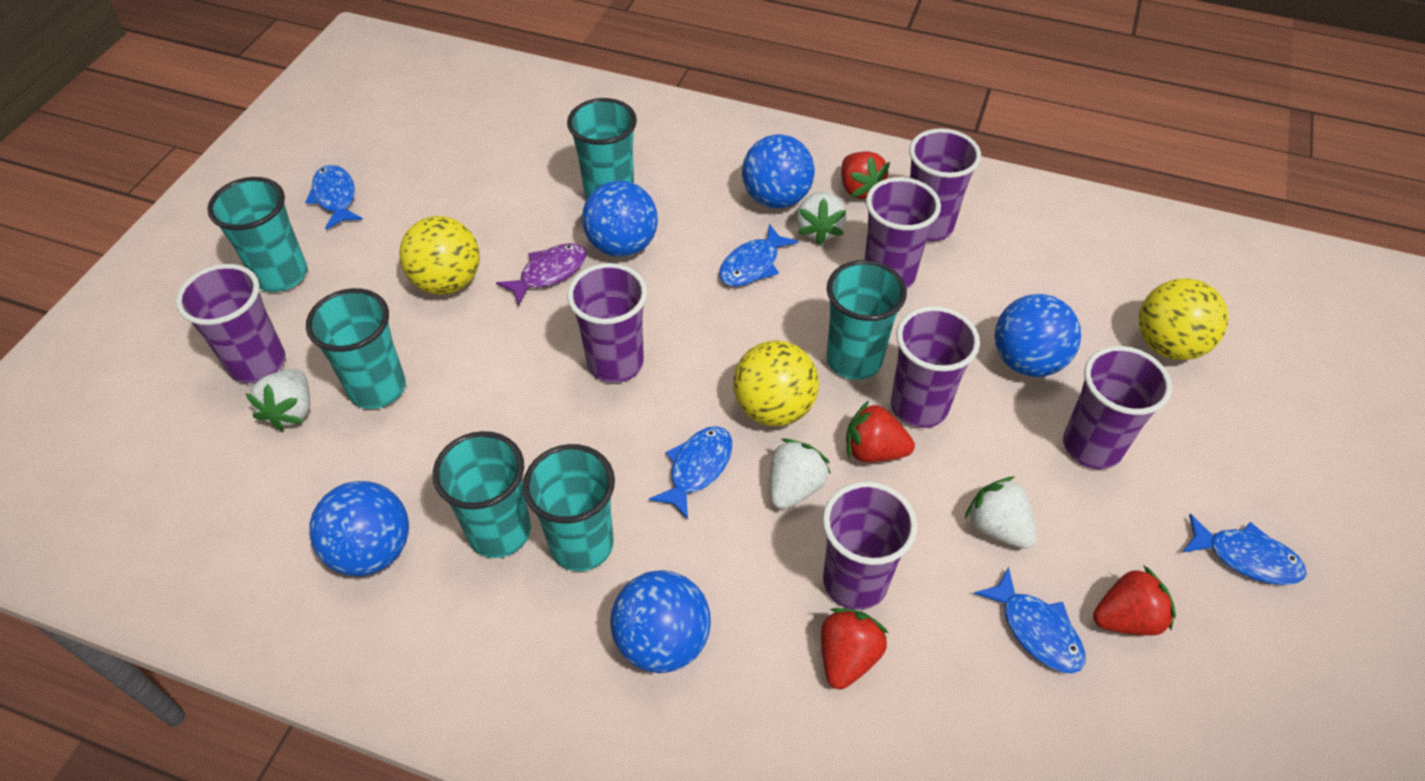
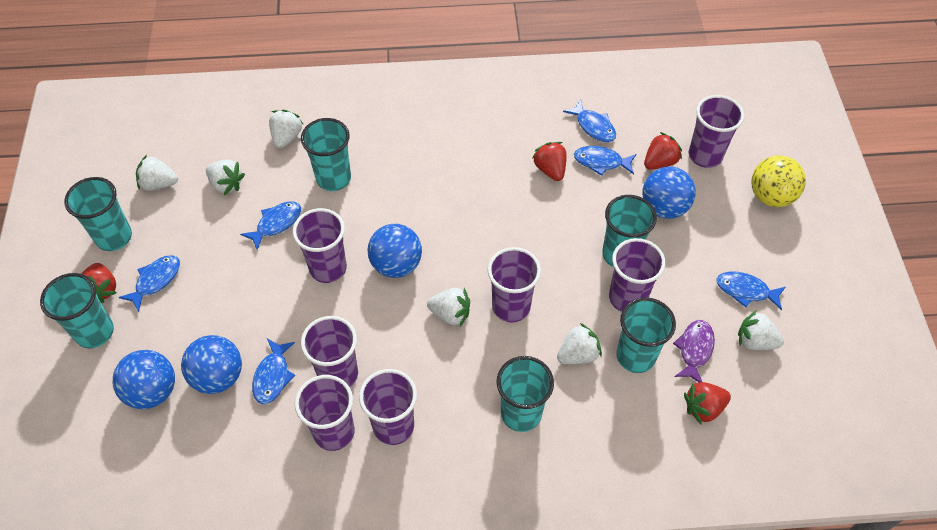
blue ball: [309,481,409,576] [582,181,658,257] [610,570,711,673] [742,134,815,209] [994,294,1081,377] = 5 -> [113,350,175,409] [181,335,242,394] [367,224,422,278] [642,167,696,219] = 4
blue fish: [305,165,363,230] [649,426,732,520] [719,224,798,286] [974,567,1086,673] [1182,514,1307,585] = 5 -> [119,255,180,312] [240,201,301,250] [252,339,295,404] [563,100,616,142] [574,146,636,176] [716,271,786,310] = 6
white strawberry: [246,369,310,431] [770,438,831,509] [796,192,846,245] [965,476,1037,549] = 4 -> [136,155,178,191] [206,160,245,195] [269,109,304,148] [427,288,470,326] [557,323,602,364] [738,310,784,350] = 6
yellow ball: [399,216,480,295] [733,340,819,426] [1139,278,1228,360] = 3 -> [751,155,806,207] = 1

